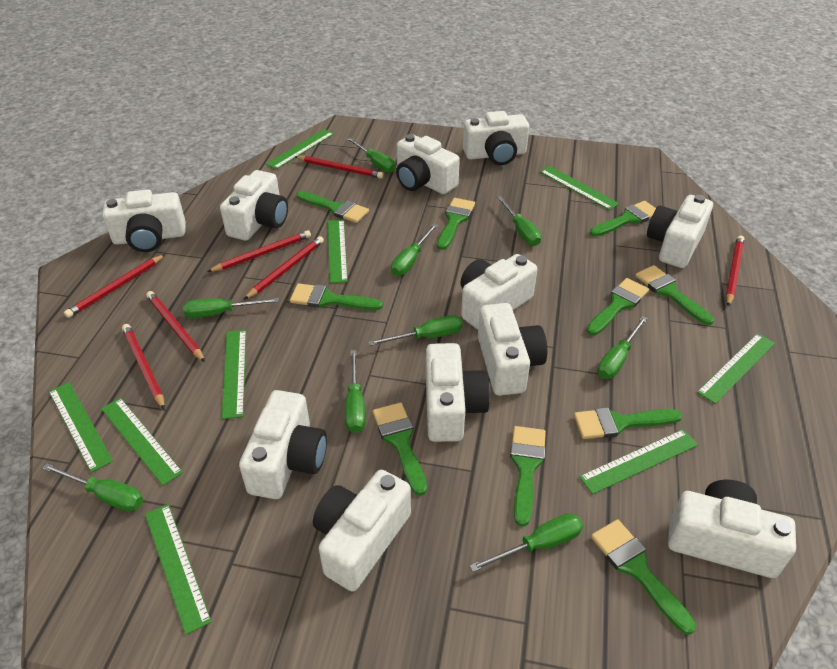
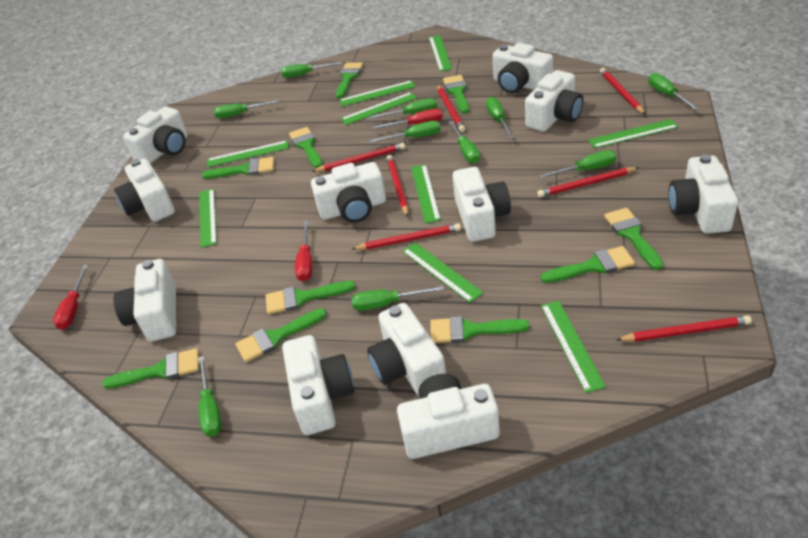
green screwdriver: [42,463,143,512] [183,298,279,318] [345,350,366,433] [347,138,395,173] [368,315,463,346] [391,224,438,276] [469,513,583,572] [497,196,541,246] [598,316,648,379] = 9 -> [198,356,222,437] [214,100,279,118] [281,62,343,78] [352,286,444,311] [369,98,437,119] [369,121,441,143] [448,121,480,164] [486,97,514,139] [539,150,617,178] [648,73,700,110] = 10
red screwdriver: none = 0 -> [53,265,88,330] [295,221,312,281] [372,109,443,129] = 3

